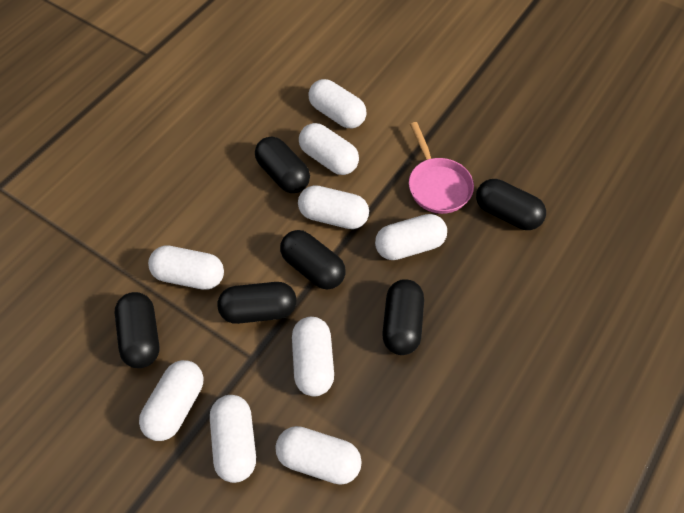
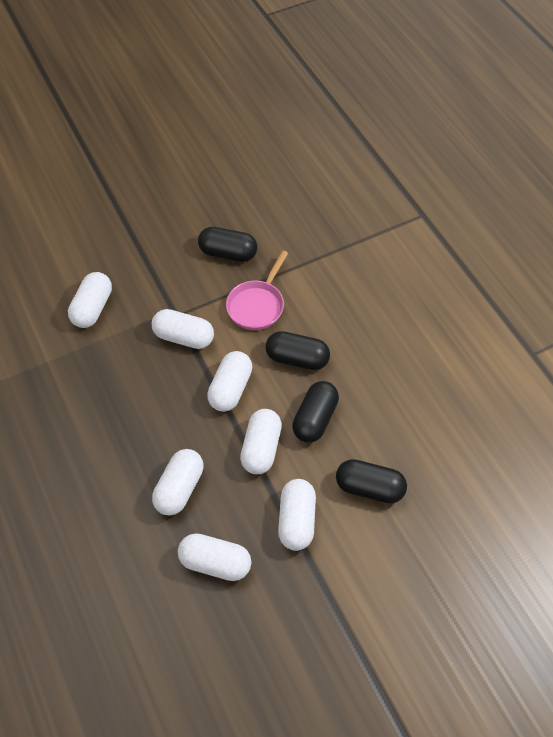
black capsule: [115,292,160,368] [218,282,297,324] [255,136,310,193] [280,230,346,290] [382,279,424,355] [476,179,546,230] = 6 -> [198,227,258,262] [265,331,330,370] [292,381,339,443] [336,459,407,503] = 4
white capsule: [139,360,203,441] [148,245,224,290] [210,395,256,483] [275,426,362,485] [292,317,334,396] [298,185,369,229] [299,123,359,175] [308,79,367,129] [375,214,447,260] = 9 -> [68,272,112,328] [152,309,214,349] [152,449,204,515] [178,533,251,581] [207,351,252,412] [240,409,282,474] [278,479,316,551] = 7

